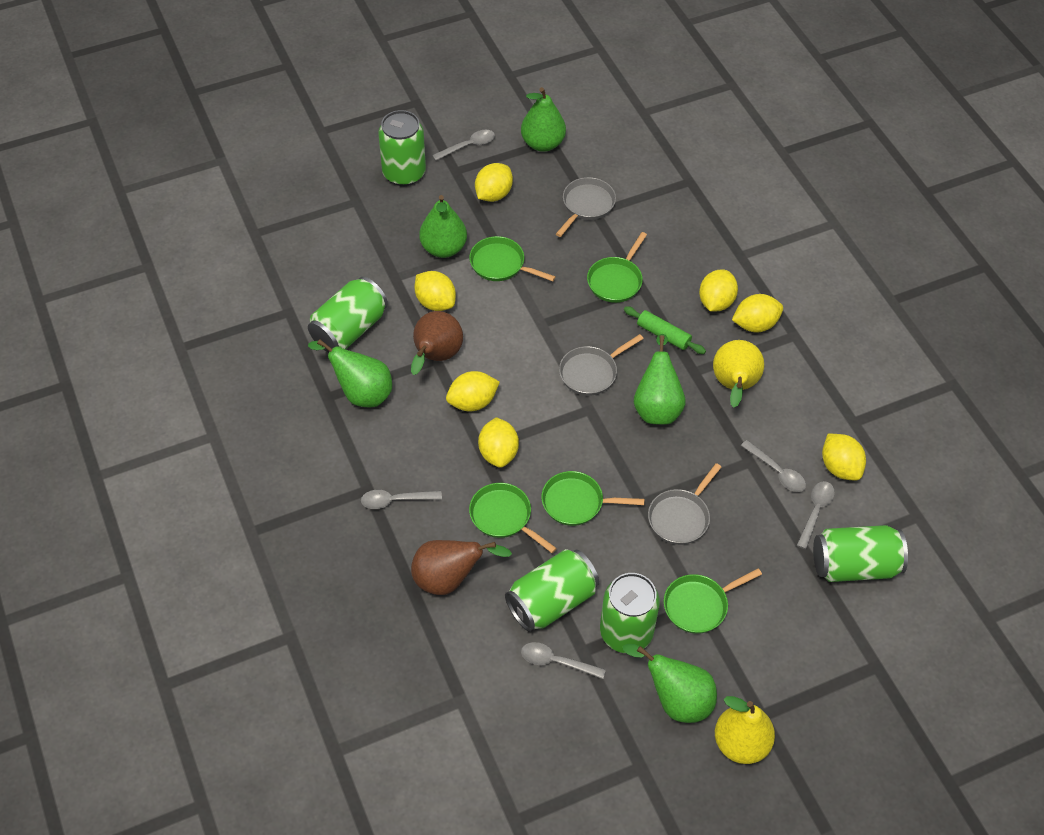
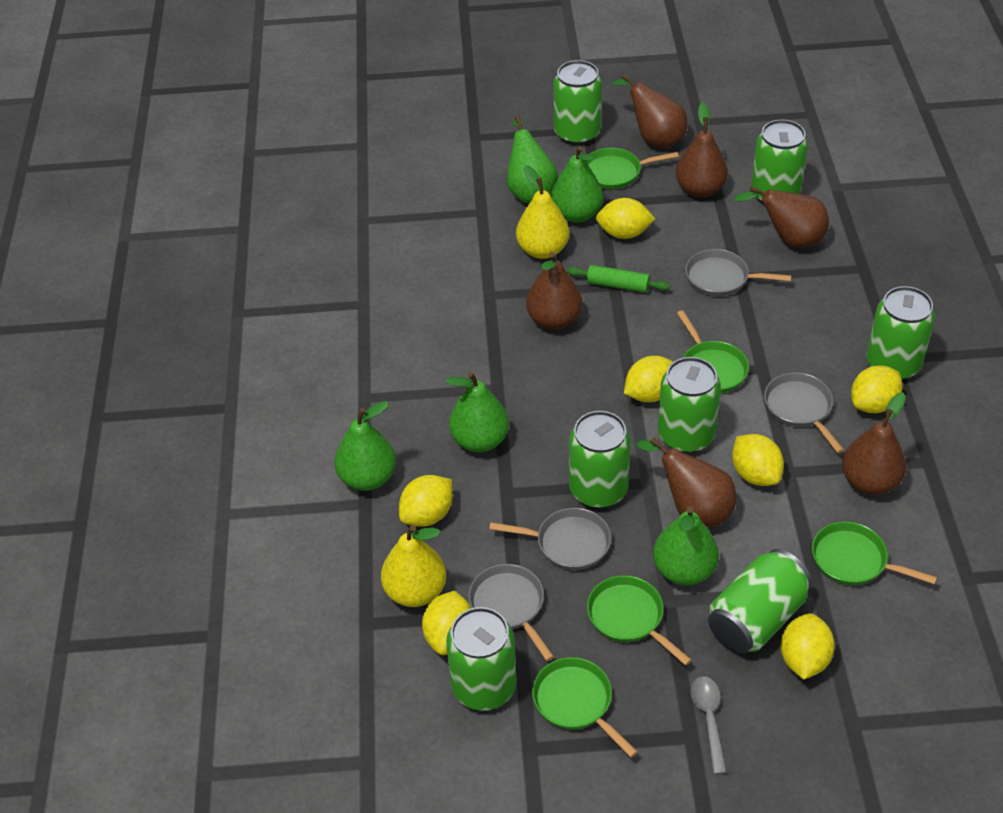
brown pear: [411,311,463,375] [411,540,512,595] = 2 -> [526,252,582,330] [612,73,687,148] [636,438,736,527] [676,102,728,198] [733,186,829,248] [842,393,907,495] = 6
green can: [308,277,388,352] [378,110,426,186] [505,549,599,632] [600,573,660,653] [813,525,908,582] = 5 -> [446,607,517,711] [554,60,602,145] [569,411,631,509] [658,357,721,453] [708,549,812,654] [751,119,808,204] [867,286,935,380] = 7
grey pan: [556,177,616,237] [559,334,644,396] [648,463,721,545] = 3 -> [468,564,554,661] [489,508,611,570] [685,249,792,296] [764,373,844,453] = 4
grey spoon: [361,490,442,509] [432,130,495,161] [521,642,606,679] [741,440,806,492] [797,481,835,549] = 5 -> [691,676,727,774] = 1

